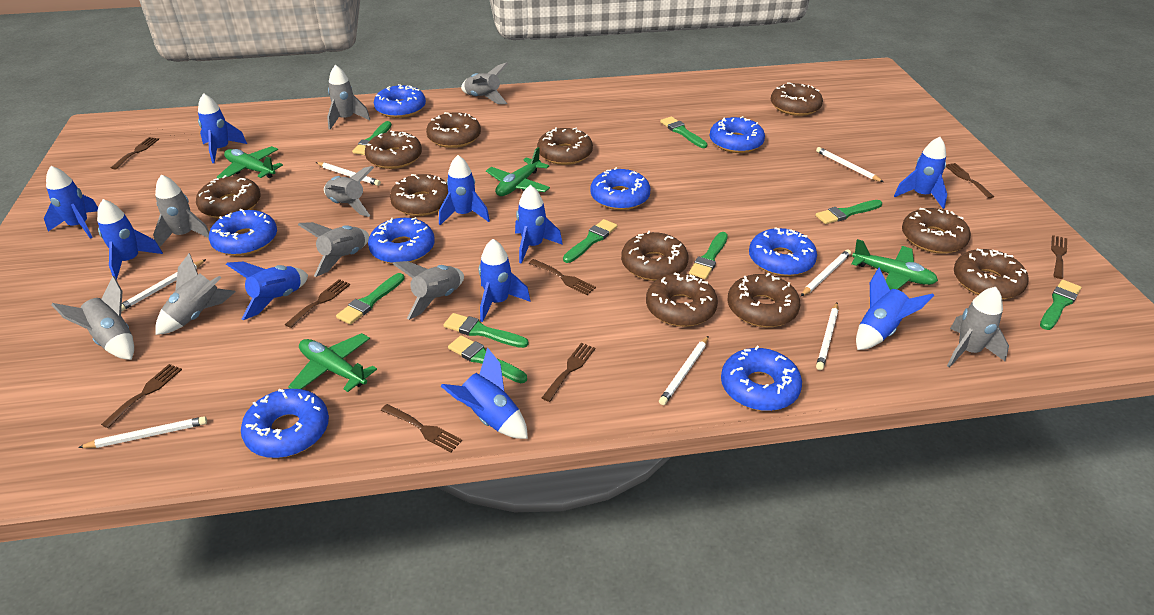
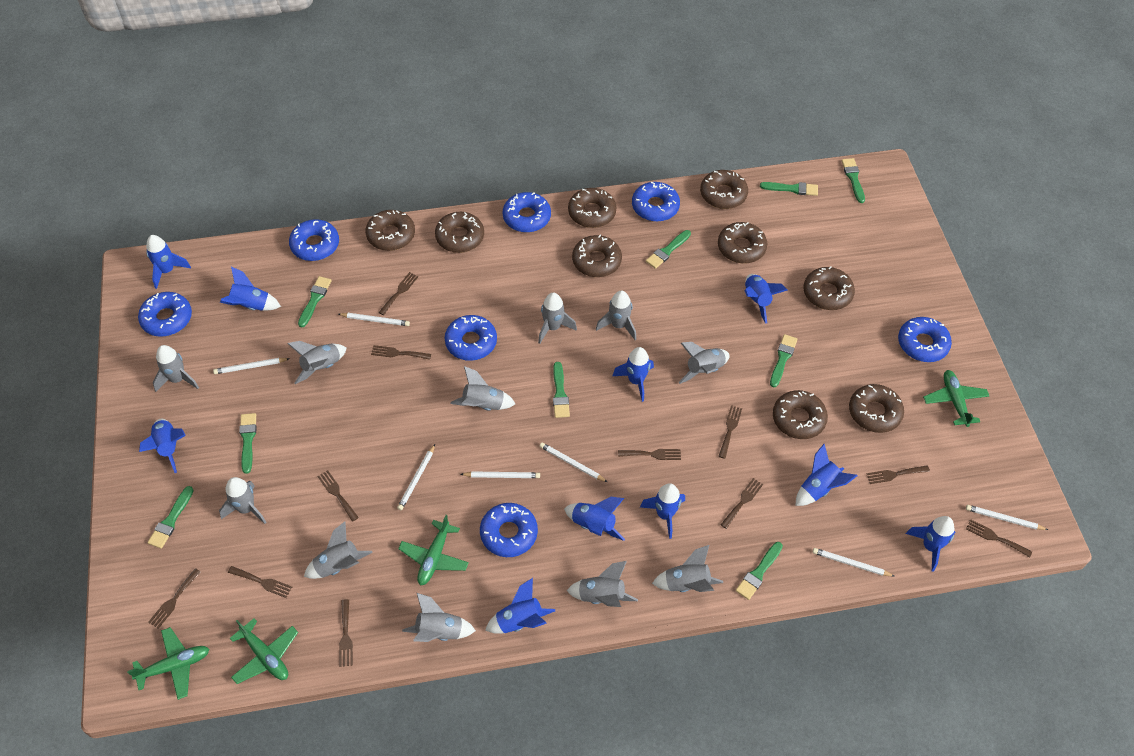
blue donut: [209,209,277,256] [241,388,329,458] [368,217,435,264] [374,84,426,118] [590,167,651,210] [710,116,765,153] [721,346,802,411] [749,227,817,276] = 8 -> [138,292,192,337] [289,219,339,261] [445,315,497,361] [480,503,538,557] [503,192,551,233] [632,182,680,222] [898,317,952,362] = 7
brown donut: [196,175,261,218] [365,131,422,169] [390,174,448,216] [426,112,481,148] [537,127,593,165] [621,231,688,281] [646,273,718,327] [728,273,800,327] [771,82,823,116] [902,208,971,254] [954,249,1029,299] = 11 -> [366,210,415,251] [435,212,484,253] [568,188,617,228] [572,235,622,277] [700,170,748,209] [718,222,767,263] [773,390,828,439] [803,266,855,310] [849,384,904,433] = 9
brown fork: [101,364,182,428] [111,137,159,170] [285,279,350,328] [381,404,462,452] [529,259,596,295] [542,343,595,402] [946,163,994,199] [1051,235,1067,279] = 8 -> [148,568,201,629] [228,566,292,598] [317,470,359,522] [339,599,353,667] [371,345,431,360] [379,272,418,315] [618,449,681,460] [718,405,742,459] [721,478,763,529] [866,465,930,484] [966,519,1032,557] = 11
grey rocket: [51,276,134,360] [153,174,209,247] [155,253,236,335] [298,222,369,277] [324,166,374,217] [327,65,370,130] [393,261,464,320] [461,62,508,104] [947,287,1009,368] = 9 -> [153,345,199,392] [219,477,267,524] [287,341,346,384] [304,522,373,579] [402,593,476,642] [450,366,515,410] [538,292,577,344] [567,561,638,607] [596,290,636,340] [652,545,723,592] [678,342,730,384] = 11

